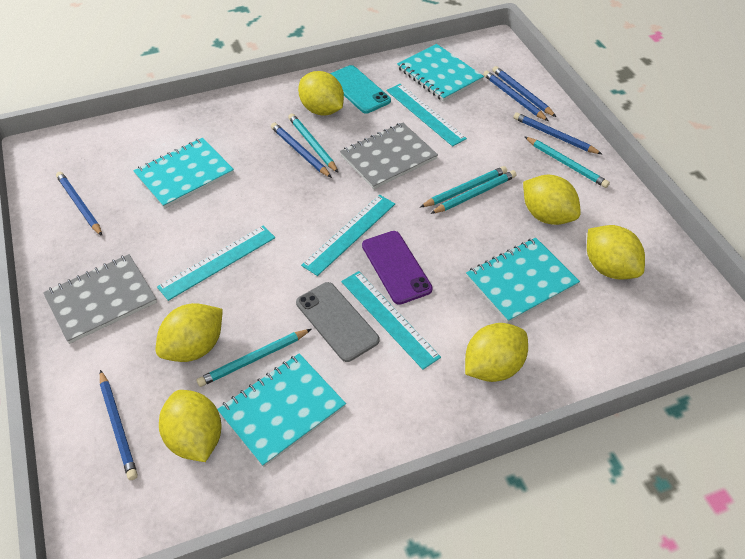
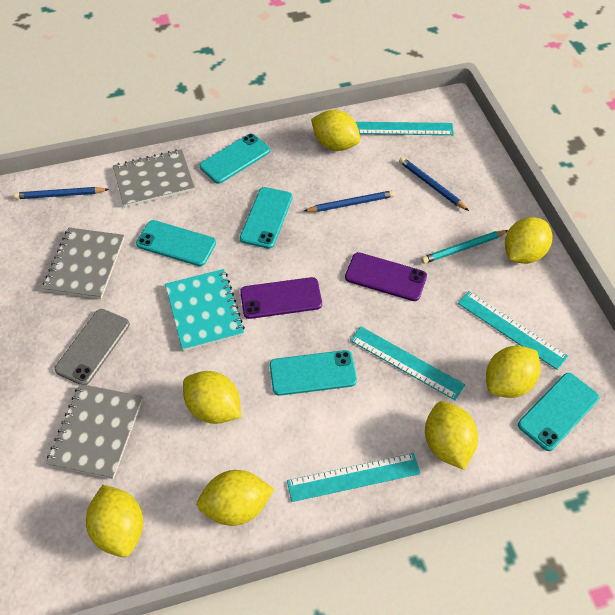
blue pencil: [56,172,102,236] [100,370,138,480] [271,122,332,178] [483,70,549,121] [492,66,556,117] [513,112,602,154] = 6 -> [14,187,109,199] [304,190,395,212] [399,157,469,211] = 3
grey notebook: [43,254,157,344] [340,123,438,189] = 2 -> [42,228,125,299] [46,384,143,479] [113,149,195,207] = 3
purple phone: [362,231,433,305] = 1 -> [240,277,322,319] [345,252,427,301] = 2
turquoise notebook: [133,138,234,208] [217,353,346,467] [397,44,484,101] [466,237,580,323] = 4 -> [165,269,245,351] = 1
turquoise pencil: [197,329,311,387] [288,113,338,173] [420,166,507,207] [430,170,516,214] [524,136,610,188] = 5 -> [421,230,508,264] = 1
turquoise phone: [330,65,391,114] = 1 -> [136,220,216,266] [200,134,270,184] [240,187,292,249] [270,350,357,396] [518,373,599,451] = 5
yellow lemon: [156,303,223,362] [159,390,221,462] [298,71,344,116] [465,323,528,382] [523,175,581,225] [587,225,645,280] = 6 -> [86,485,143,557] [183,371,241,424] [197,470,274,526] [311,110,360,151] [425,401,478,470] [486,346,541,398] [505,217,553,264] = 7

